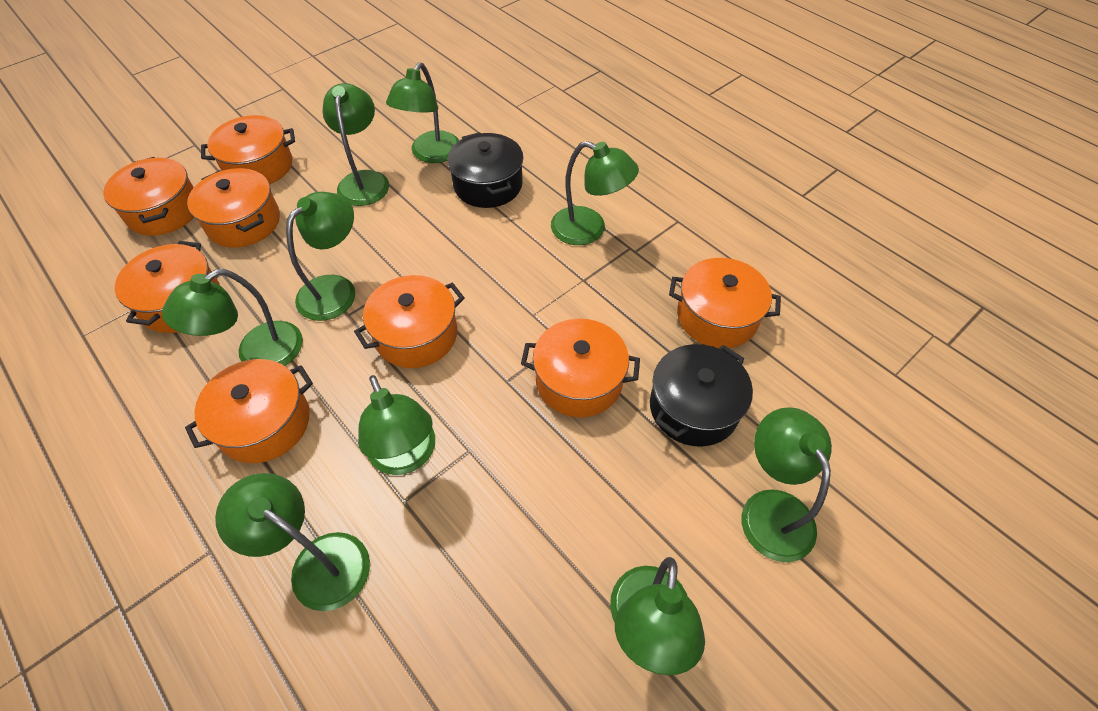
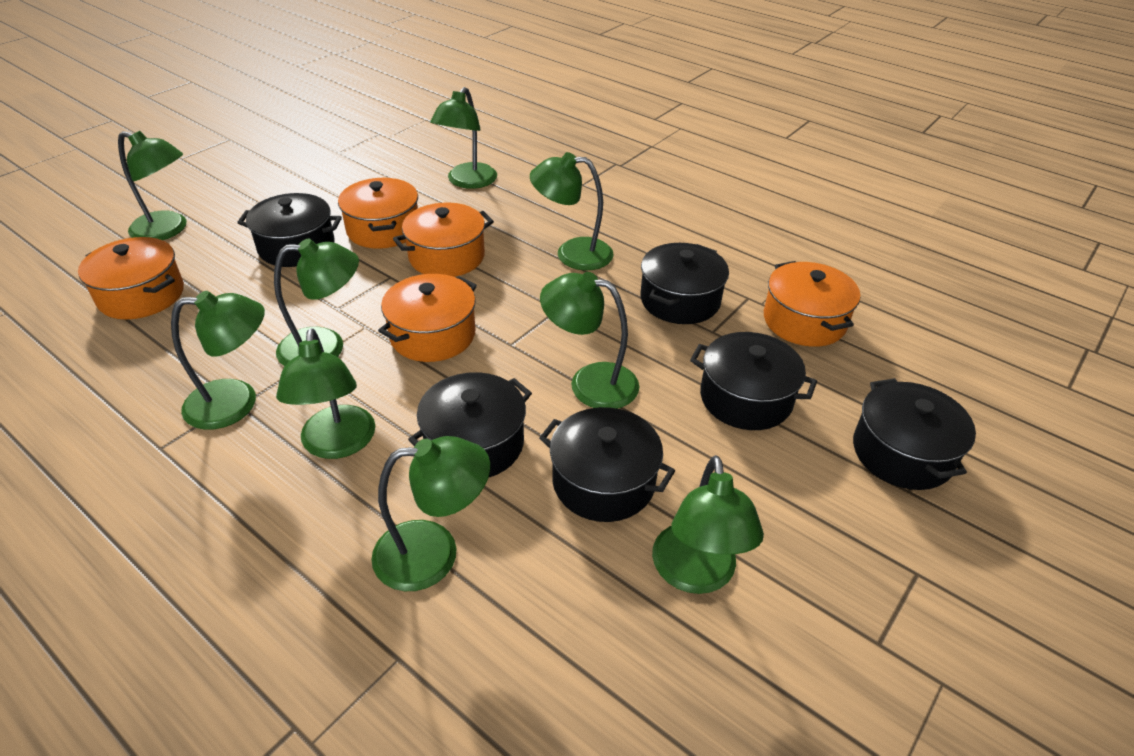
black pot: [447,132,523,208] [650,344,753,447] = 2 -> [237,193,342,267] [408,372,532,478] [539,407,675,522] [640,243,729,324] [690,332,817,430] [853,378,976,490] = 6
orange pot: [103,157,194,236] [115,241,220,333] [185,359,313,463] [187,168,280,248] [201,115,295,184] [354,275,465,368] [521,319,640,417] [669,258,781,348] = 8 -> [78,237,184,319] [338,178,418,249] [378,274,477,362] [393,203,494,277] [764,261,860,347] = 5

